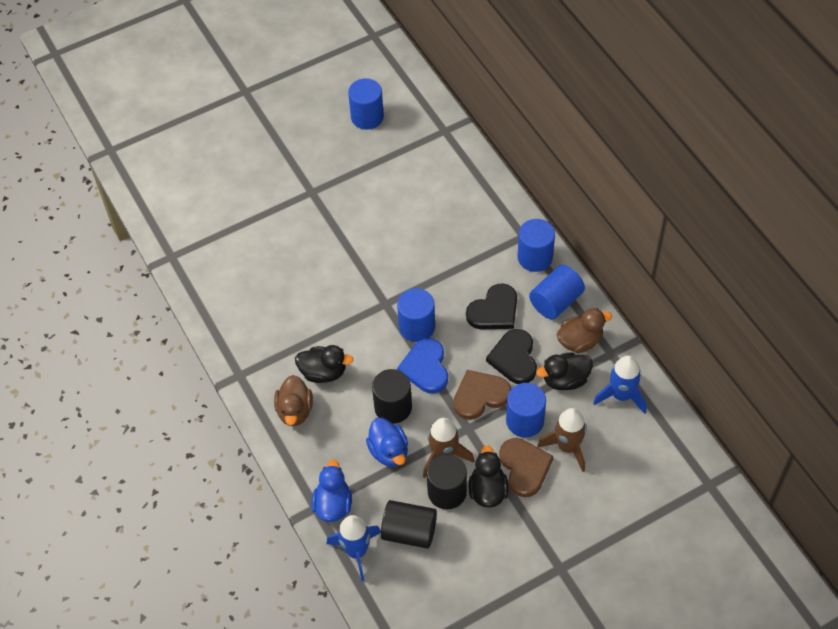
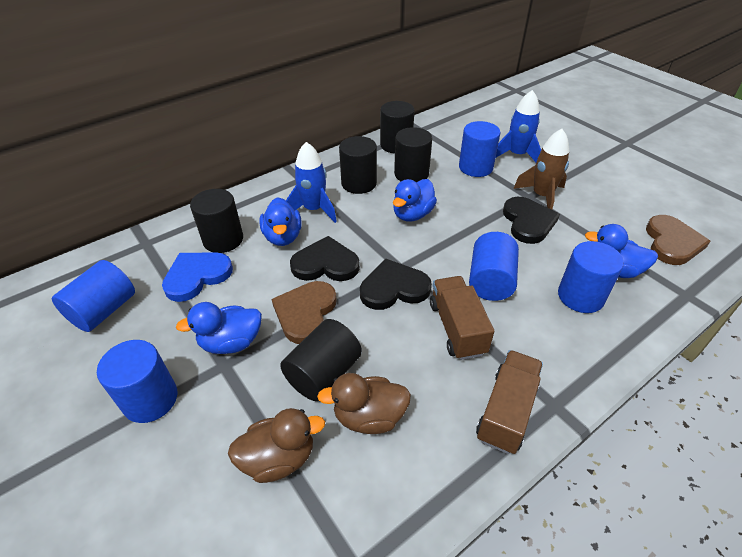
black cylinder: [372,369,412,424] [381,500,437,549] [427,454,467,510] = 3 -> [190,189,243,253] [280,319,362,401] [339,136,377,194] [380,101,415,154] [394,127,432,182] = 5
black duck: [295,345,353,383] [468,445,509,508] [536,352,593,390] = 3 -> none = 0
black heart: [466,283,517,329] [486,329,537,384] = 2 -> [290,236,360,281] [360,259,432,310] [503,197,560,244] = 3
blue duck: [312,460,352,522] [366,418,408,467] = 2 -> [176,302,262,354] [259,197,302,246] [393,179,437,221] [585,224,658,278] = 4
brown rocket: [423,418,475,478] [537,408,587,472] = 2 -> [513,129,569,210] = 1
brown truck: none = 0 -> [430,276,495,360] [476,350,543,454] = 2

